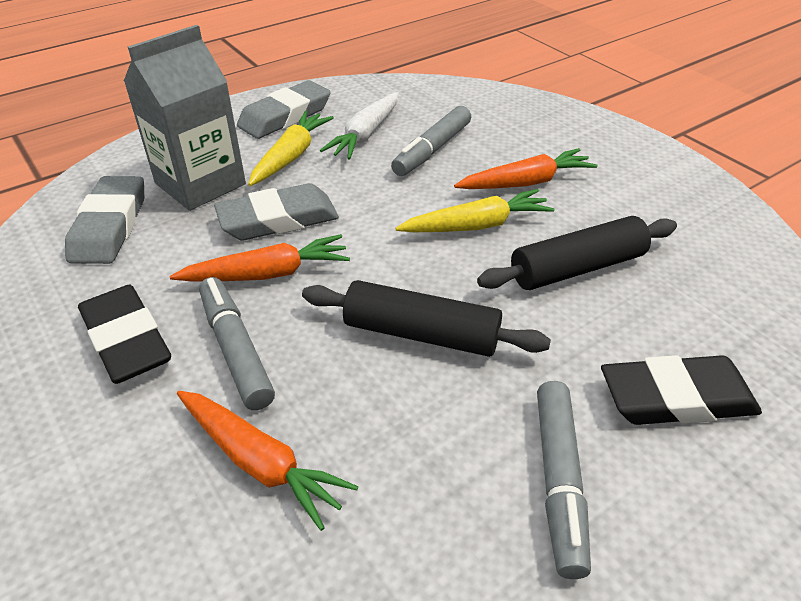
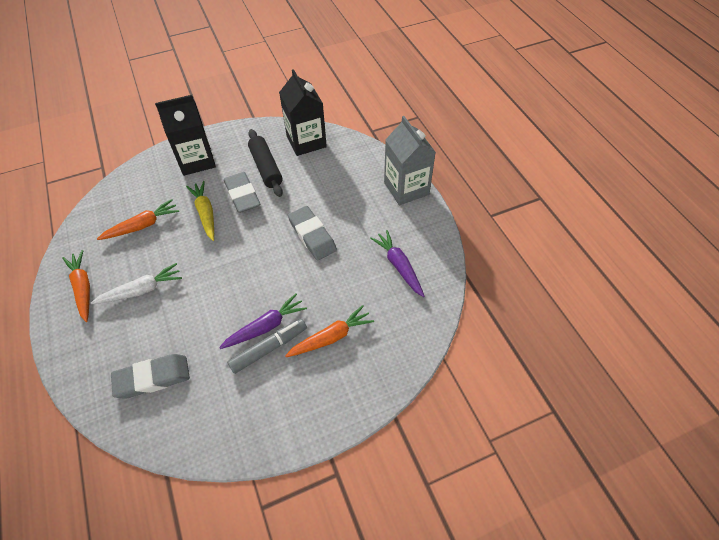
black carton: none = 0 -> [155,95,216,176] [279,69,327,156] = 2
black eraser: [78,285,171,384] [601,355,762,425] = 2 -> none = 0
black rolling pin: [302,280,551,357] [477,216,677,290] = 2 -> [248,129,283,197] = 1
grey marker: [199,277,275,410] [391,106,471,176] [537,381,591,579] = 3 -> [227,319,307,374] = 1
purple carrot: none = 0 -> [219,294,307,349] [370,230,424,297] = 2
yellow carrot: [248,111,334,186] [395,189,555,232] = 2 -> [186,181,214,241] = 1

